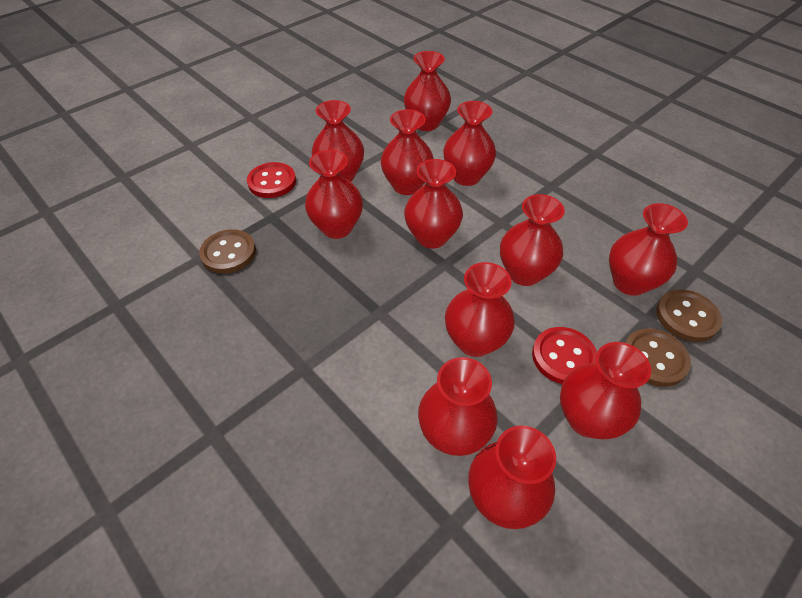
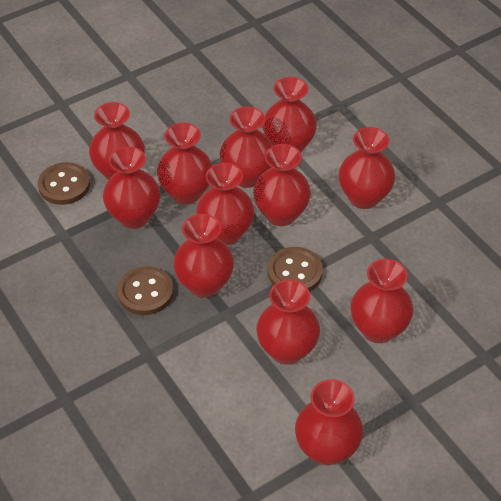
red button: [247,162,296,198] [532,327,597,384] = 2 -> none = 0

